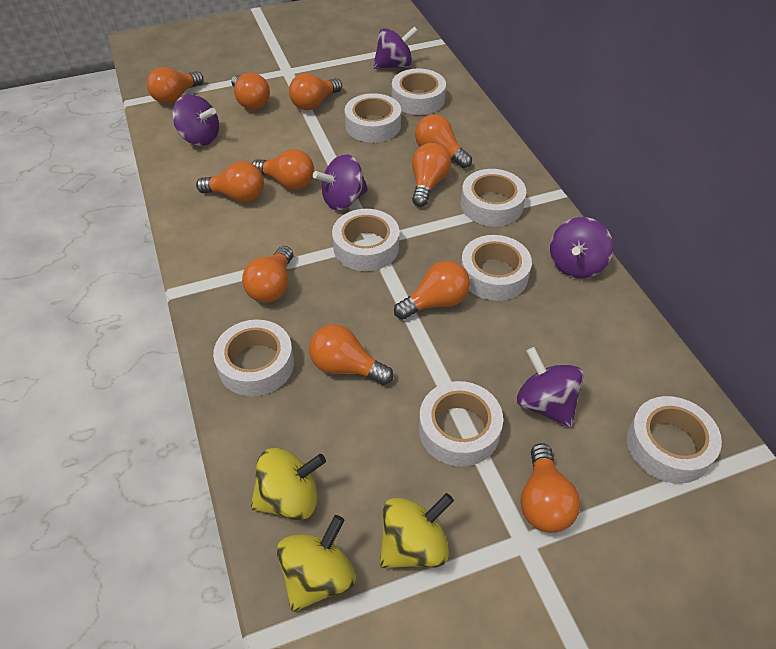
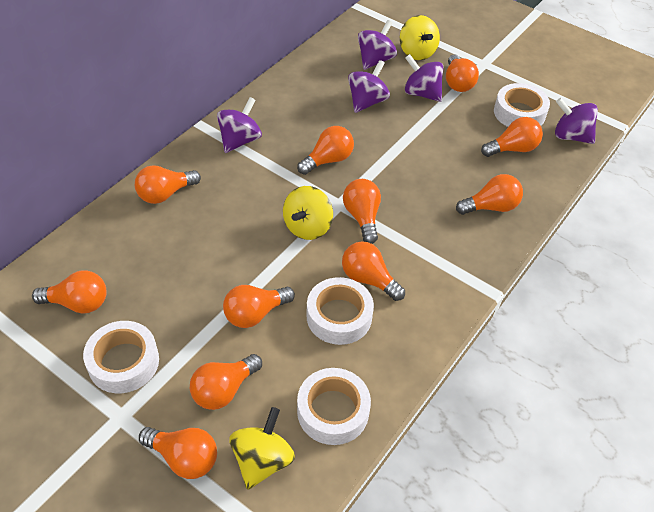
white tape: [213,320,294,396] [332,209,399,271] [345,93,401,143] [392,69,446,115] [419,381,503,467] [461,169,526,226] [461,235,532,301] [627,396,722,484] = 8 -> [83,321,159,393] [297,368,371,445] [307,277,374,345] [494,83,550,127] = 4

